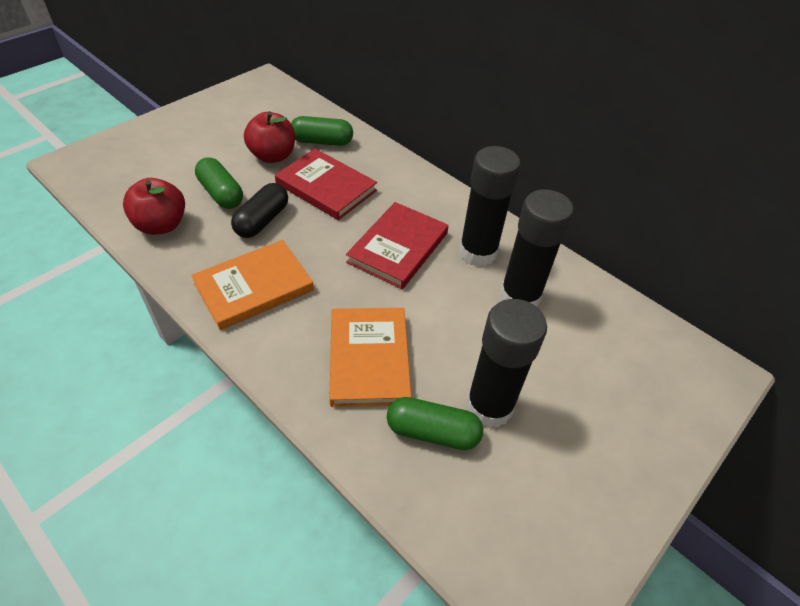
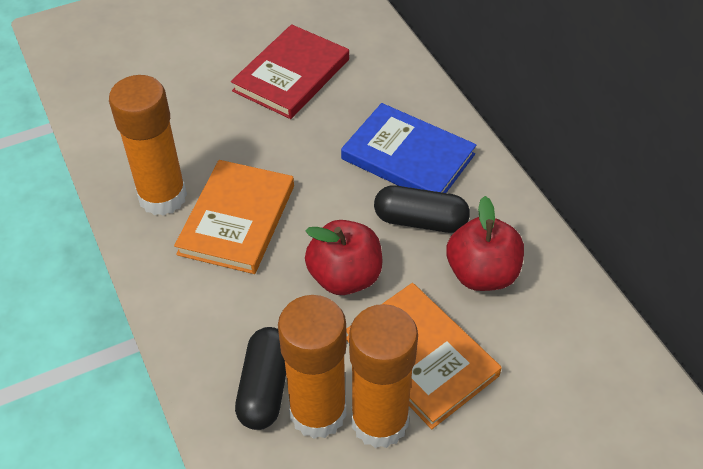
black capsule: [231,183,288,238] = 1 -> [235,327,286,430] [374,185,470,233] = 2
black glue stick: [459,146,521,267] [466,299,547,428] [500,189,574,307] = 3 -> none = 0
blue book: none = 0 -> [341,103,476,193] = 1
green capsule: [195,157,243,209] [291,116,353,146] [387,397,483,450] = 3 -> none = 0
orange glue stick: none = 0 -> [109,75,187,216] [278,295,347,439] [349,304,418,448] = 3
red book: [275,149,377,220] [346,202,448,289] = 2 -> [231,24,349,119] = 1

